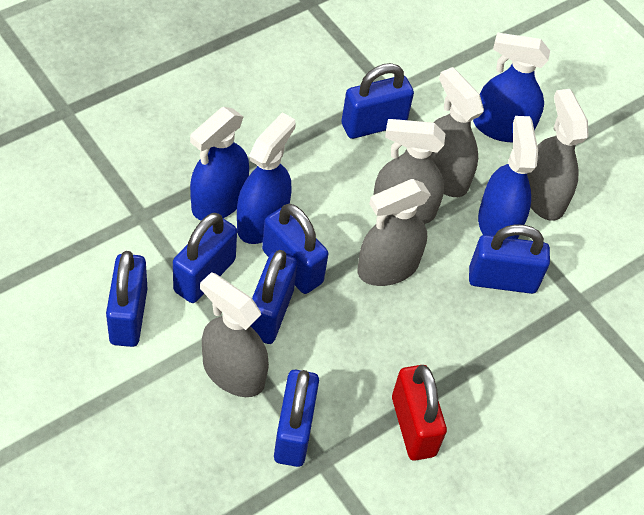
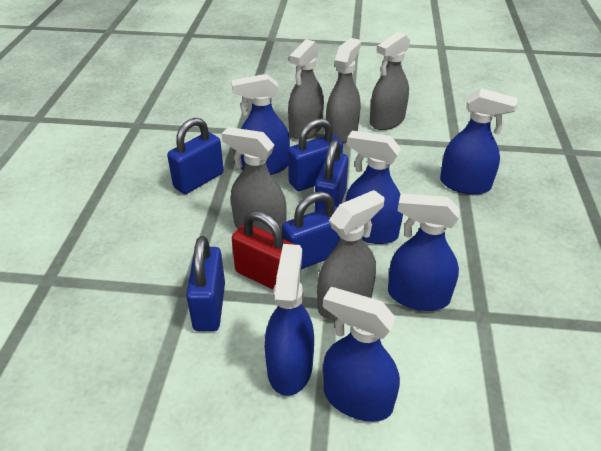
blue padlock: [106,251,148,347] [173,213,237,303] [251,250,297,344] [262,204,328,294] [274,370,319,467] [341,63,414,139] [469,225,550,294] = 7 -> [167,118,224,194] [186,236,225,331] [282,191,339,269] [288,118,343,191] [315,139,348,212] = 5
blue spray bottle: [190,107,249,221] [237,112,296,244] [473,32,550,142] [478,116,538,239] = 4 -> [231,74,290,175] [265,244,314,396] [323,287,400,422] [345,131,403,244] [388,194,460,311] [440,88,518,195] = 6

